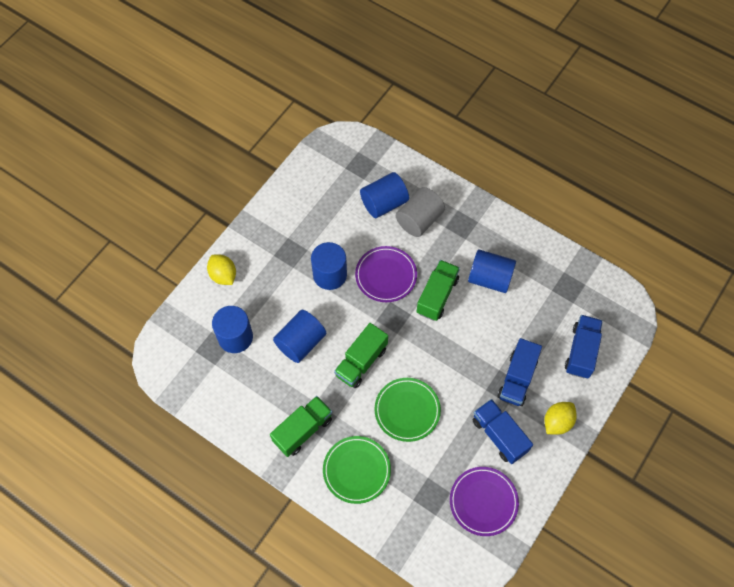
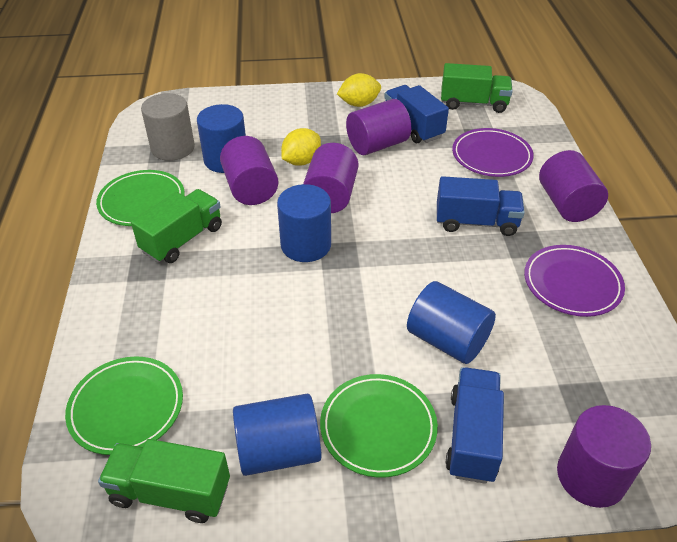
blue cylinder: [212,306,253,353] [273,310,326,363] [311,242,347,290] [360,172,409,218] [468,250,516,293] = 5 -> [197,104,246,173] [233,394,322,476] [277,184,331,262] [407,281,496,364] = 4
green plate: [323,436,391,504] [374,378,441,442] = 2 -> [65,356,183,455] [96,170,185,226] [320,374,438,478] = 3
purple cylinder: none = 0 -> [220,136,279,205] [303,143,358,213] [346,99,411,155] [539,150,608,222] [557,405,651,508] = 5

